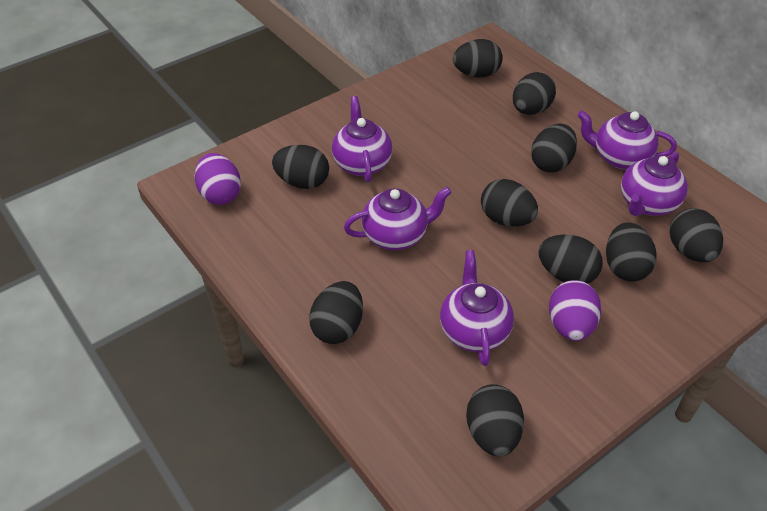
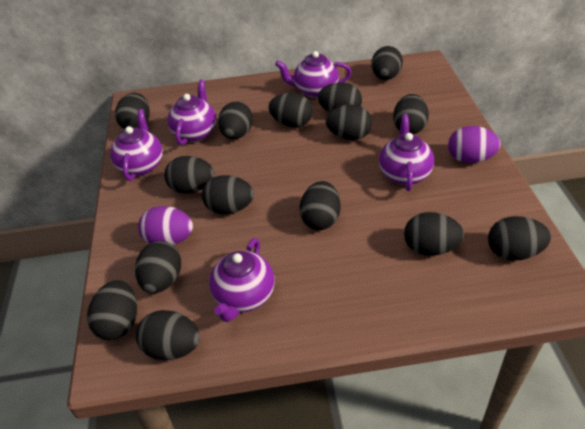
black egg: [272,145,329,189] [309,281,363,344] [453,39,503,78] [466,384,524,456] [481,179,538,227] [513,72,556,115] [531,124,577,173] [538,235,603,283] [606,222,656,282] [669,208,723,262] = 10 -> [87,280,137,340] [115,93,150,129] [135,241,181,294] [136,310,200,360] [164,156,214,194] [202,175,254,214] [218,102,253,139] [268,93,313,127] [299,181,341,230] [318,82,362,112] [325,105,372,140] [371,46,403,80] [393,94,429,134] [404,212,464,256] [488,216,551,261] = 15

